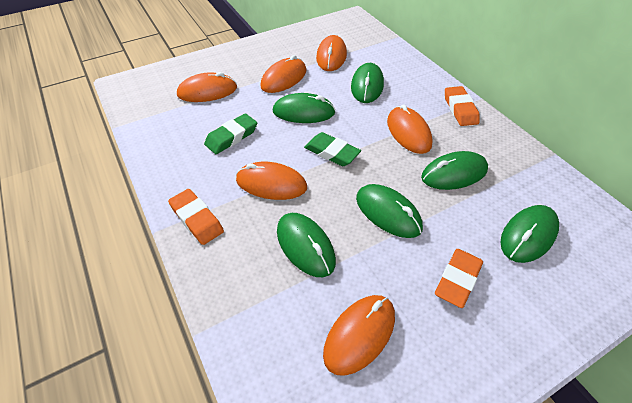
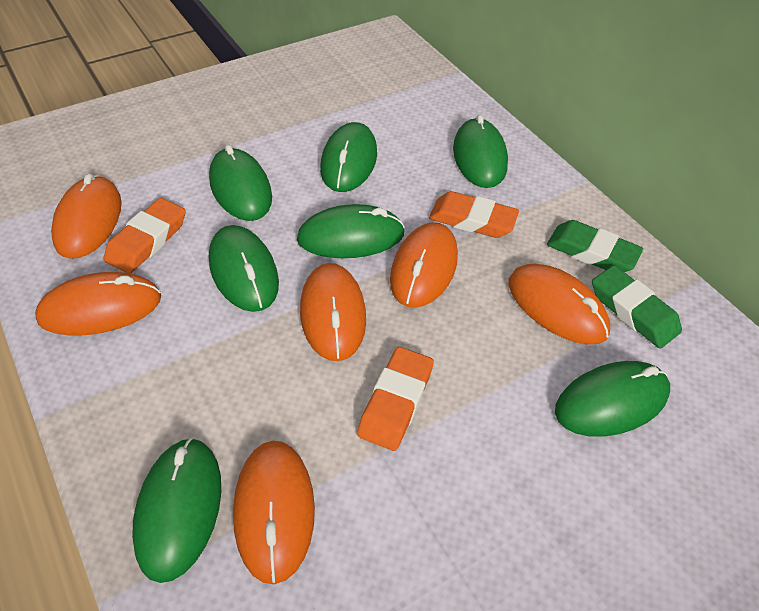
green mouse: [273,93,336,123] [277,213,336,277] [351,63,384,103] [356,184,423,238] [421,151,488,190] [501,205,559,263] = 6 -> [132,438,221,583] [209,145,272,221] [209,225,279,312] [297,204,405,258] [320,122,377,192] [453,115,508,188] [555,361,670,437] = 7

